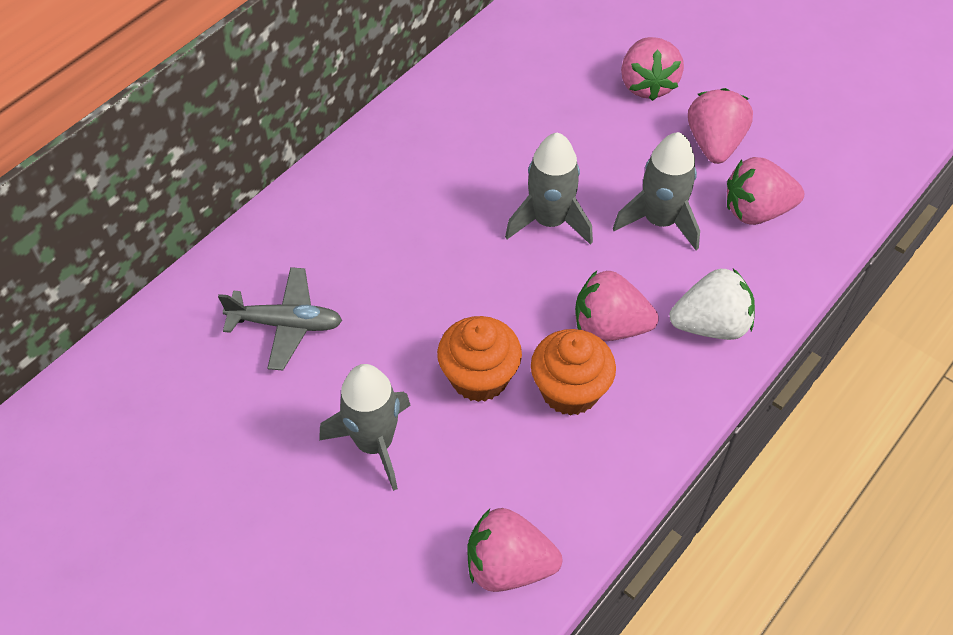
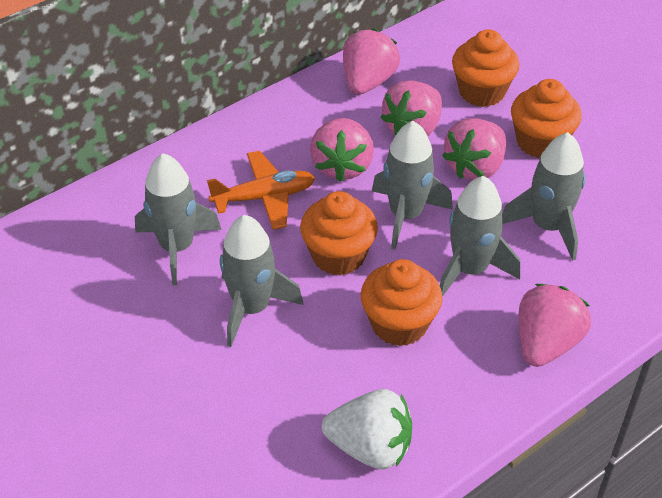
grey plane: [218,267,342,370] = 1 -> none = 0
grey rocket: [319,364,411,491] [505,132,593,245] [613,132,700,250] = 3 -> [135,153,221,285] [220,215,304,347] [372,121,453,250] [440,176,521,297] [502,132,585,261] = 5
orange cupcake: [437,316,522,402] [531,329,616,416] = 2 -> [300,191,378,275] [361,259,443,346] [452,29,519,107] [511,79,582,158] = 4
orange plane: none = 0 -> [207,151,315,230] = 1

